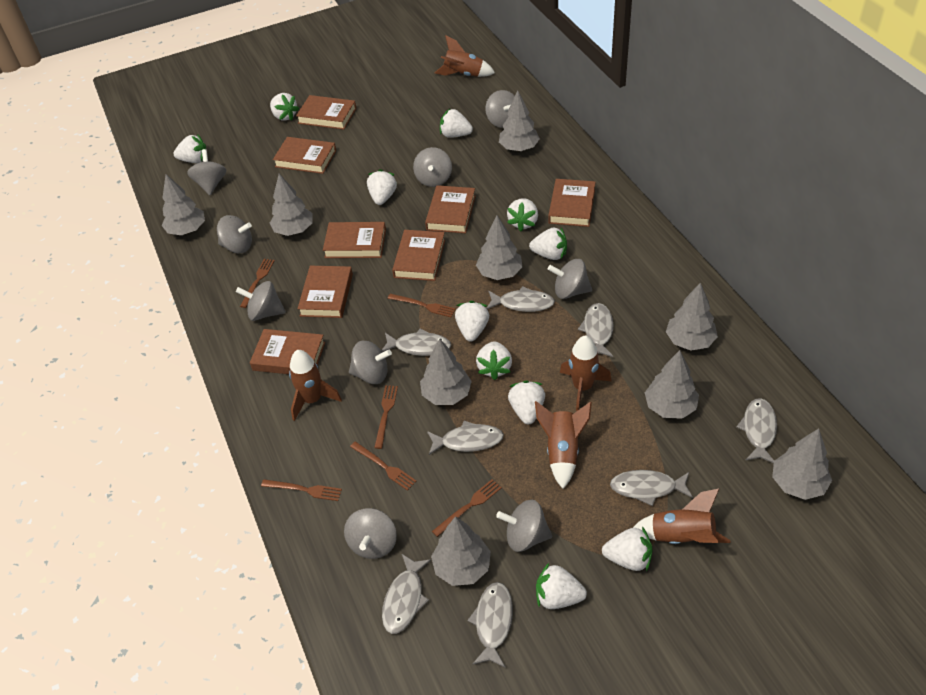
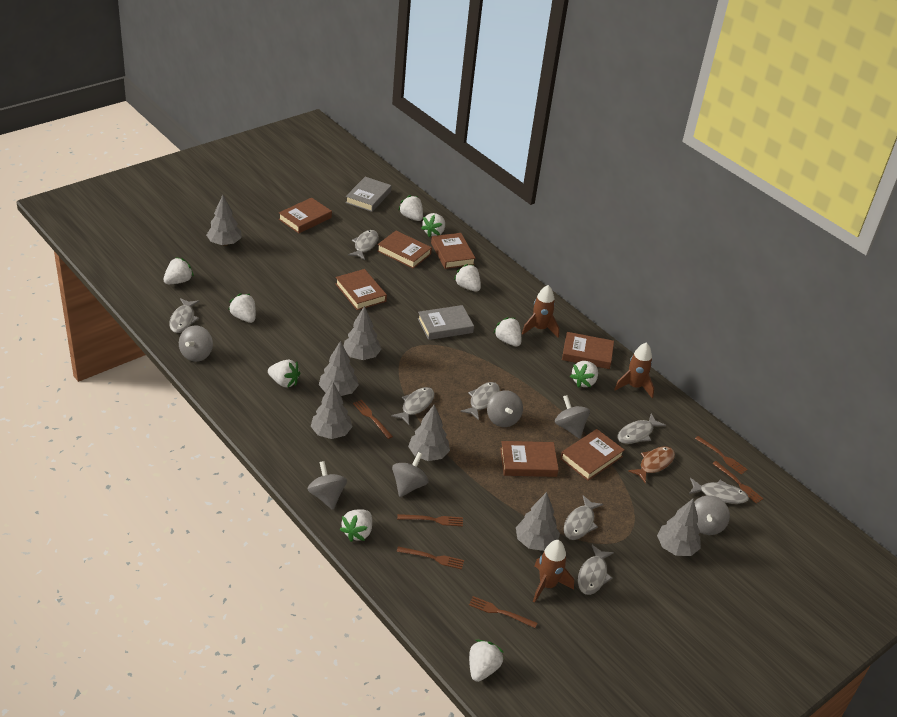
brown book: [250,329,325,374] [273,137,336,174] [296,95,356,130] [298,266,353,318] [323,222,386,258] [392,230,445,281] [425,185,476,233] [548,179,596,227] = 8 -> [279,198,332,233] [336,269,387,310] [377,231,432,268] [431,233,476,269] [500,441,559,477] [560,429,624,481] [562,332,614,369] = 7
brown fish: none = 0 -> [628,446,675,483] = 1
brown rocket: [289,350,342,421] [435,35,495,77] [535,401,592,489] [560,335,611,411] [633,489,730,544] = 5 -> [522,285,559,338] [533,540,574,603] [614,342,654,398] = 3
grey book: none = 0 -> [345,177,391,212] [418,305,474,340] = 2
grey spinning top: [187,149,227,195] [217,215,252,253] [236,281,286,321] [344,508,397,559] [349,341,392,384] [413,147,452,187] [486,90,515,128] [496,500,552,552] [548,259,592,299] = 9 -> [179,325,213,362] [307,461,347,510] [392,452,429,497] [487,390,523,427] [555,395,590,439] [694,495,730,535] = 6
grey tree: [162,174,205,235] [270,174,313,236] [420,338,472,405] [431,516,491,586] [476,215,522,280] [499,90,540,151] [645,350,699,419] [666,283,718,351] [772,428,832,500] = 9 -> [206,195,242,246] [311,383,352,439] [319,341,359,396] [343,306,382,360] [408,405,450,461] [516,492,560,551] [657,499,701,556] = 7
white strawberry: [173,135,206,163] [270,93,299,121] [367,169,397,205] [440,108,473,138] [455,301,489,342] [476,341,512,380] [507,198,538,231] [508,381,545,424] [529,228,567,260] [536,563,587,609] [602,527,653,572] = 11 -> [163,257,194,284] [228,293,256,323] [268,359,300,388] [340,509,372,542] [399,195,423,221] [421,213,445,237] [454,264,481,292] [469,640,504,682] [494,317,521,346] [570,361,598,388] = 10

